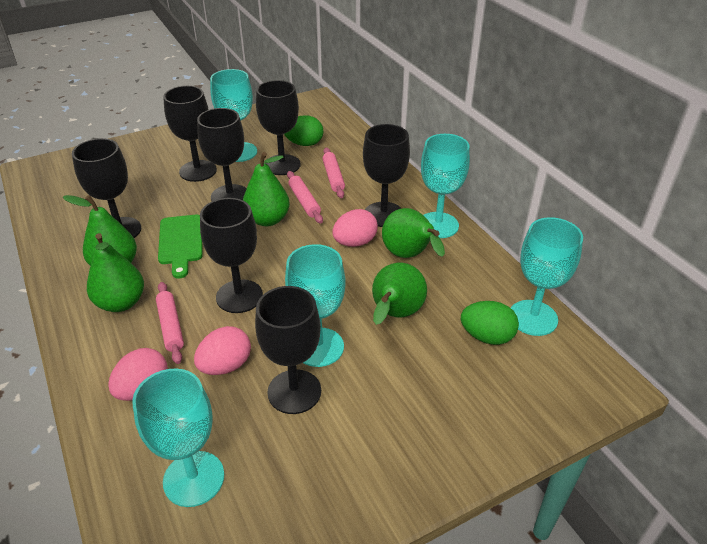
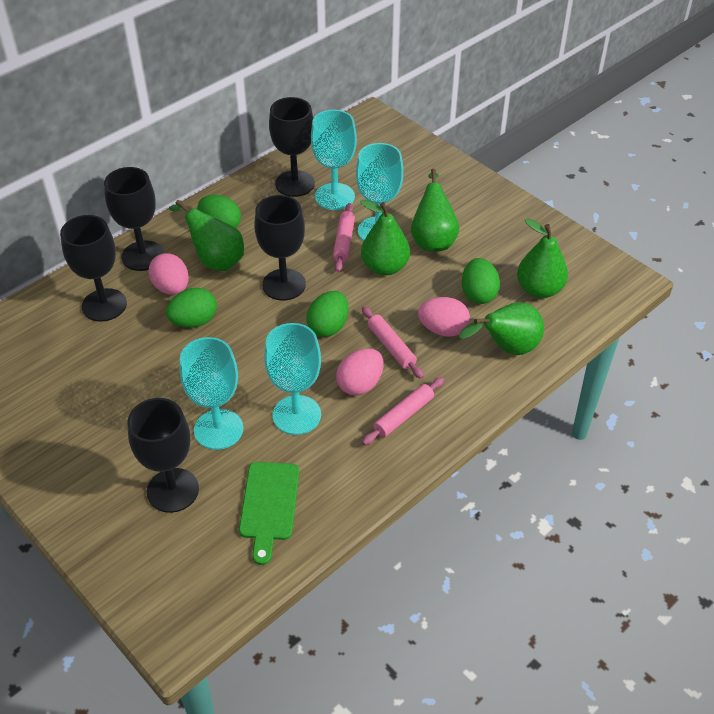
black goblet: [72,138,141,238] [163,86,217,182] [197,108,247,201] [200,198,263,313] [255,286,321,414] [256,80,301,175] [363,124,410,227] = 7 -> [60,215,127,322] [104,167,164,271] [127,398,199,513] [254,195,306,300] [269,97,315,197] = 5
green egg: [284,115,323,146] [461,301,519,345] = 2 -> [166,288,217,327] [198,195,241,228] [306,291,348,337] [462,258,500,304] = 4
turquoise goblet: [132,368,224,507] [210,69,257,162] [285,244,346,367] [421,134,470,238] [511,217,583,336] = 5 -> [180,337,243,450] [264,323,321,435] [311,110,357,210] [356,143,403,241] = 4

